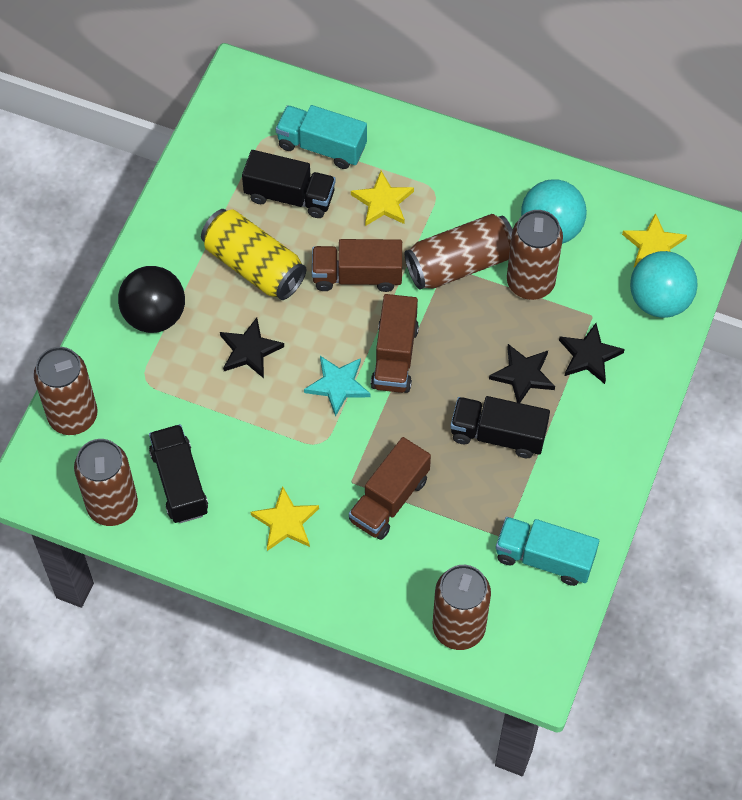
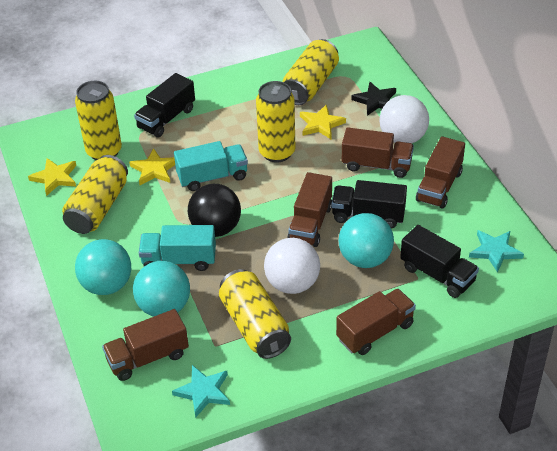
black star: [220,318,284,378] [489,344,555,403] [559,323,625,384] = 3 -> [351,82,396,116] = 1
brown can: [34,347,98,435] [74,439,138,526] [405,214,513,290] [433,565,491,650] [507,210,563,300] = 5 -> none = 0
brown truck: [312,239,402,292] [349,437,431,540] [371,294,419,393] = 3 -> [102,309,189,381] [287,172,332,247] [336,289,416,355] [342,127,414,178] [416,136,465,209] = 5
turquoise ball: [521,179,587,244] [630,251,698,318] = 2 -> [75,239,131,295] [133,261,190,317] [339,213,394,268] = 3
turquoise star: [304,356,371,417] = 1 -> [172,365,230,418] [469,230,524,272] = 2
white ball: none = 0 -> [264,238,320,294] [379,95,429,143] = 2
yellow can: [201,209,306,300] = 1 -> [62,155,128,234] [75,81,122,160] [219,269,291,359] [256,81,296,162] [283,39,339,105] = 5

